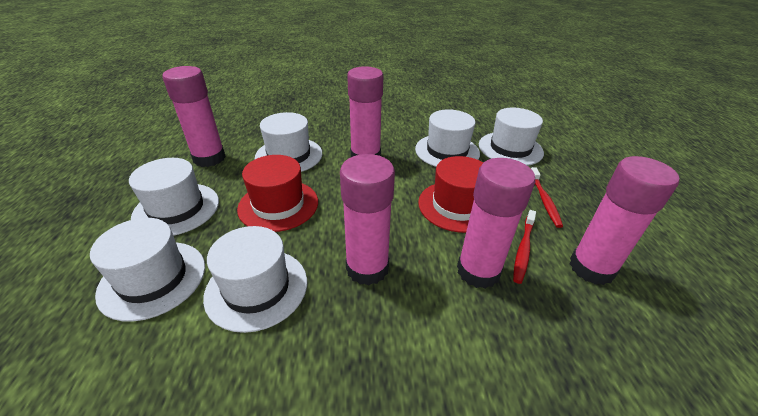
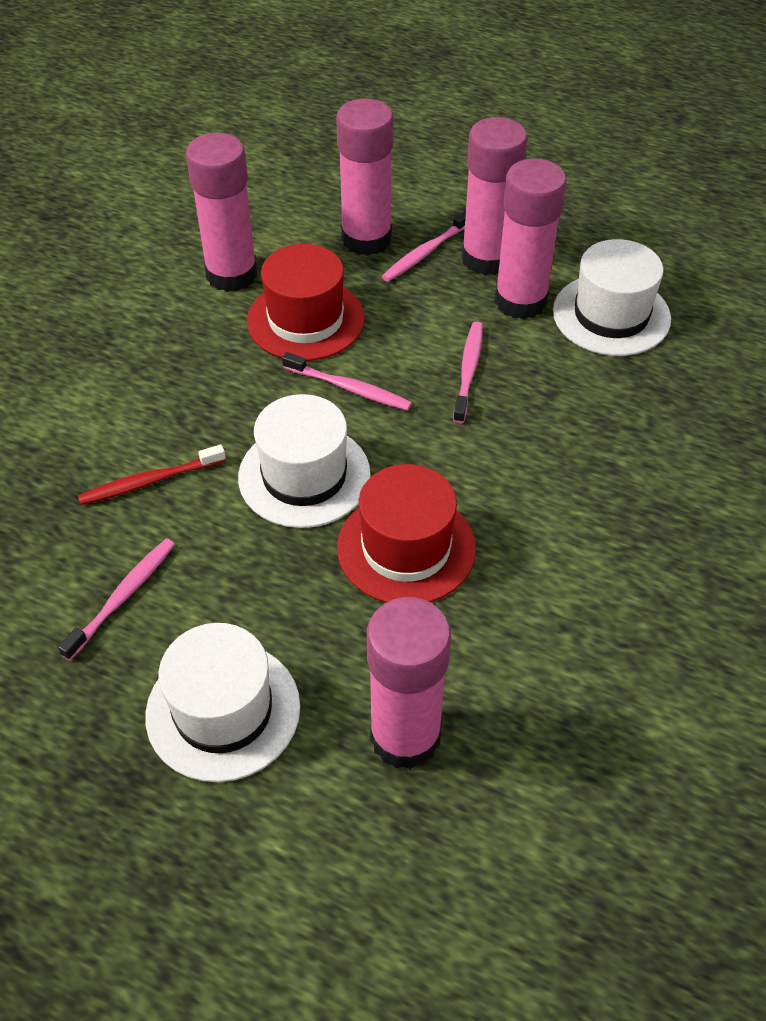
pink toothbrush: none = 0 -> [58,539,175,661] [282,352,412,411] [382,210,466,282] [453,322,483,424] = 4
red toothbrush: [513,210,536,284] [531,167,563,228] = 2 -> [78,444,226,505] = 1
white hat: [90,218,205,322] [129,158,219,236] [203,226,307,333] [255,112,322,172] [415,109,480,167] [479,108,544,166] = 6 -> [145,623,300,782] [238,394,371,528] [553,239,671,356] = 3

